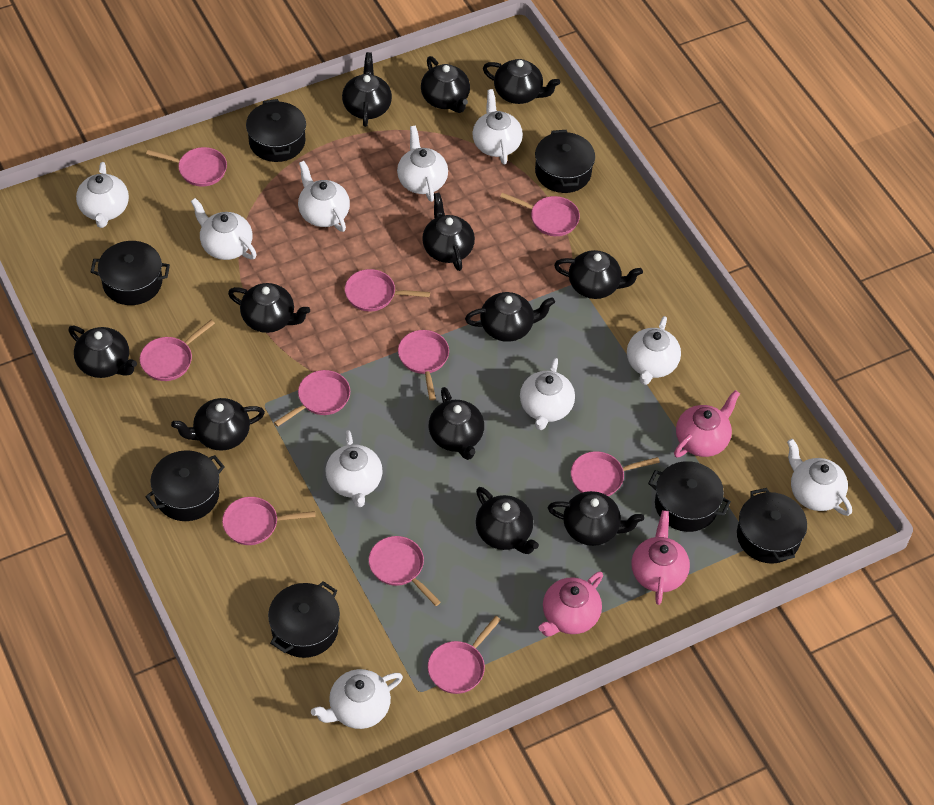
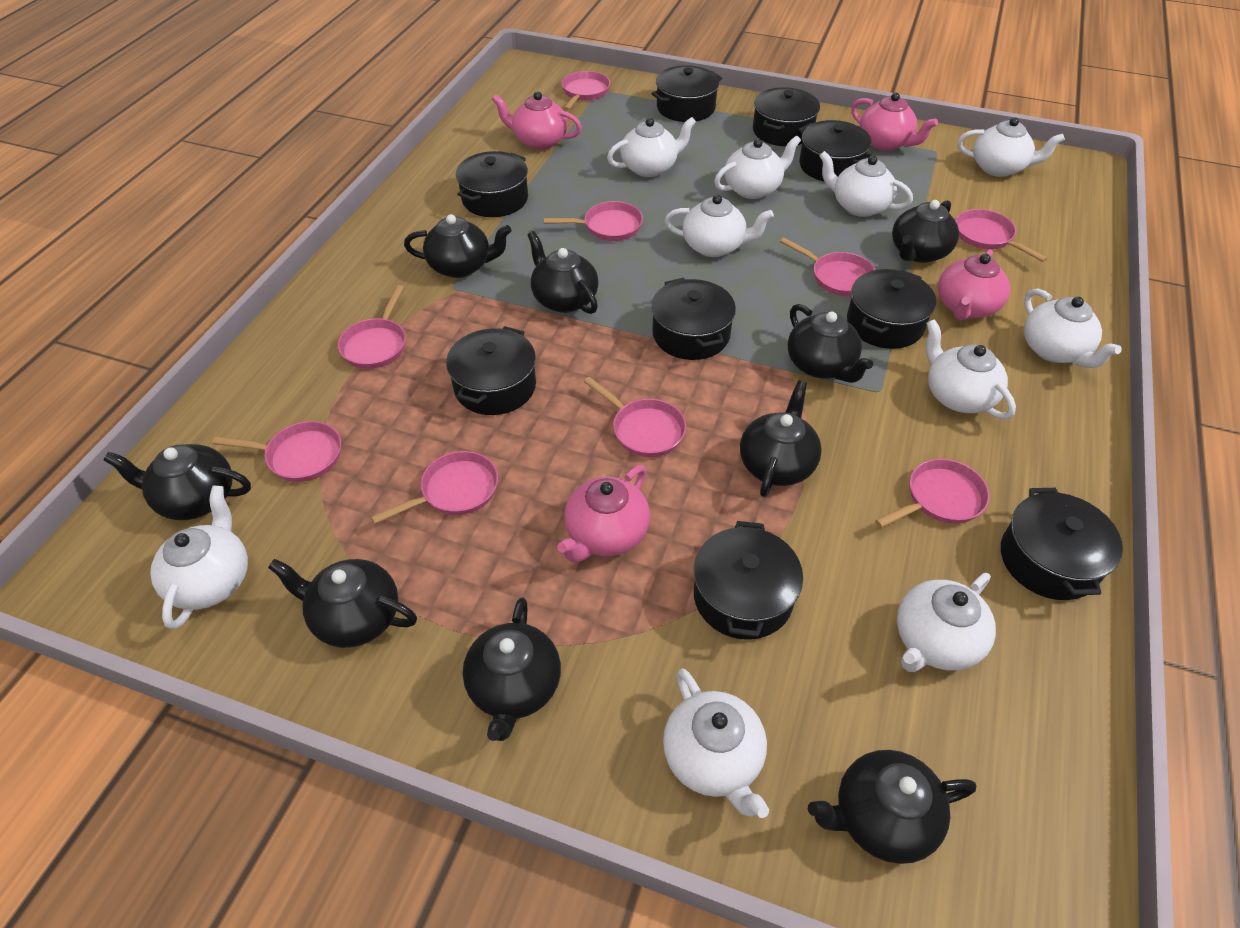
black pot: [91,241,170,305] [145,450,225,521] [246,99,306,162] [268,581,340,658] [535,130,595,193] [648,461,731,532] [737,488,807,564] = 7 -> [446,326,536,415] [456,151,528,217] [651,278,736,360] [652,65,722,122] [694,521,803,640] [753,87,820,146] [798,120,873,182] [847,269,936,349] [1001,488,1123,600] = 9
black teapot: [68,325,137,378] [171,398,265,450] [228,283,310,333] [342,52,392,127] [421,56,470,113] [422,193,475,271] [429,387,484,460] [465,292,555,342] [476,487,539,554] [483,59,560,104] [548,491,644,546] [554,250,643,299] = 12 -> [103,444,251,520] [268,559,417,648] [404,214,512,278] [463,597,561,741] [527,231,599,314] [740,380,822,497] [788,304,873,383] [808,750,976,864] [892,200,959,263] = 9
pink pan: [140,320,215,381] [146,147,227,187] [222,497,316,545] [274,370,350,427] [345,269,430,312] [369,536,441,606] [398,330,449,400] [428,616,501,694] [500,193,580,236] [571,451,660,496] = 10 -> [212,421,341,482] [338,285,406,369] [371,451,498,524] [543,201,643,241] [562,71,610,111] [584,377,686,457] [780,237,876,296] [875,459,990,528] [956,209,1048,262] = 9
pink teapot: [539,572,603,636] [631,510,690,605] [674,390,740,457] = 3 -> [492,91,582,150] [557,465,650,563] [851,92,938,151] [938,249,1010,321] = 4

